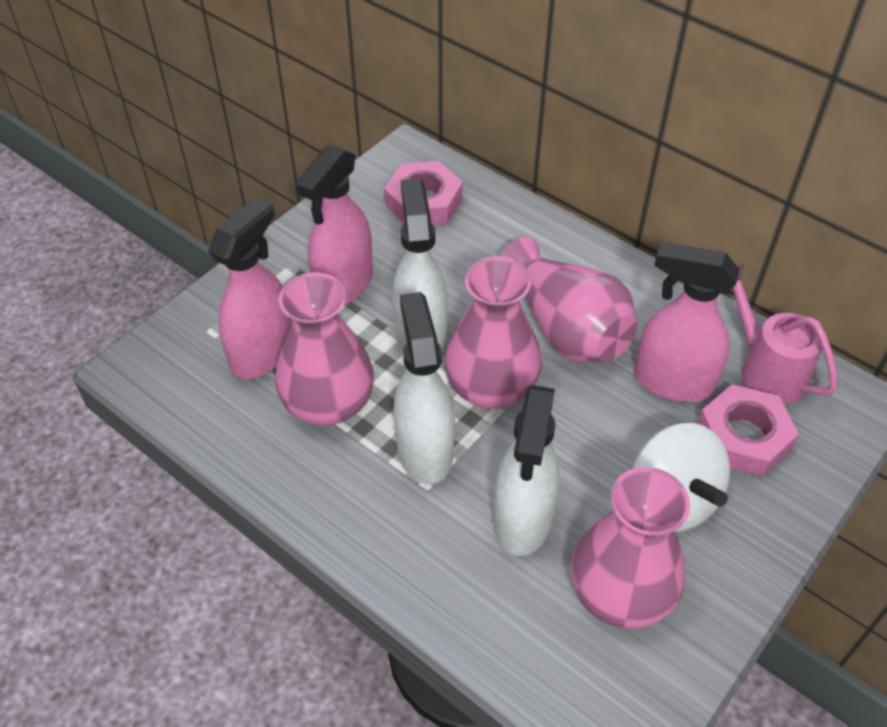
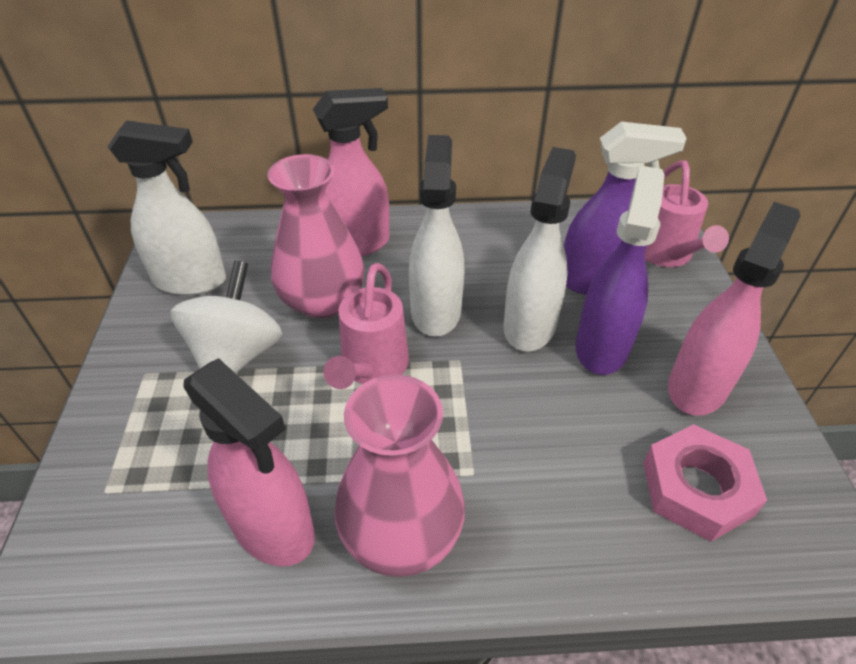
pink nut: [384,161,463,225] [697,384,799,477] = 2 -> [643,424,767,542] = 1
pink vase: [275,272,374,426] [444,256,542,409] [500,237,637,363] [571,467,690,629] = 4 -> [267,154,365,318] [335,374,465,577] = 2
pink watering can: [733,264,838,405] = 1 -> [323,263,409,389] [645,161,729,267] = 2
purple spray bottle: none = 0 -> [564,122,687,295] [575,165,665,375] = 2

